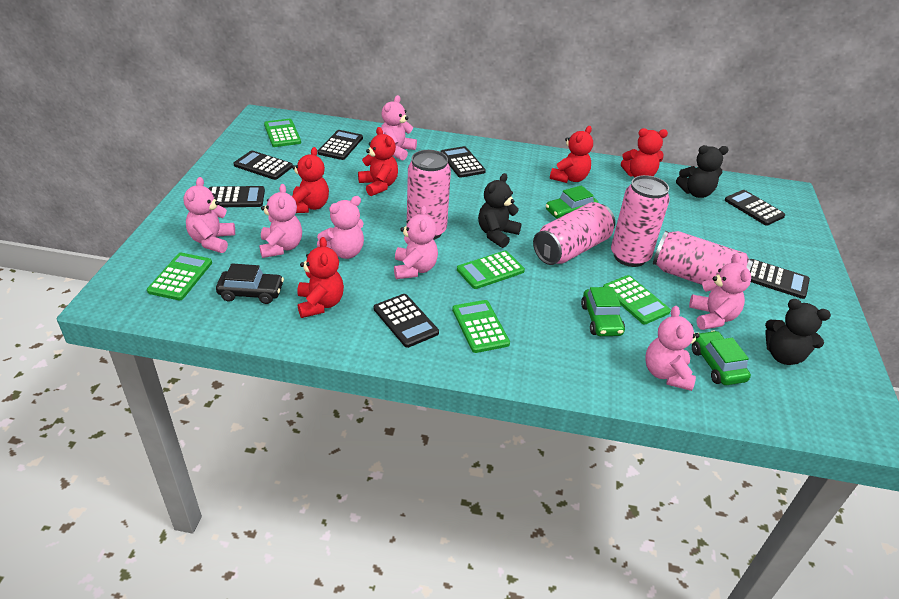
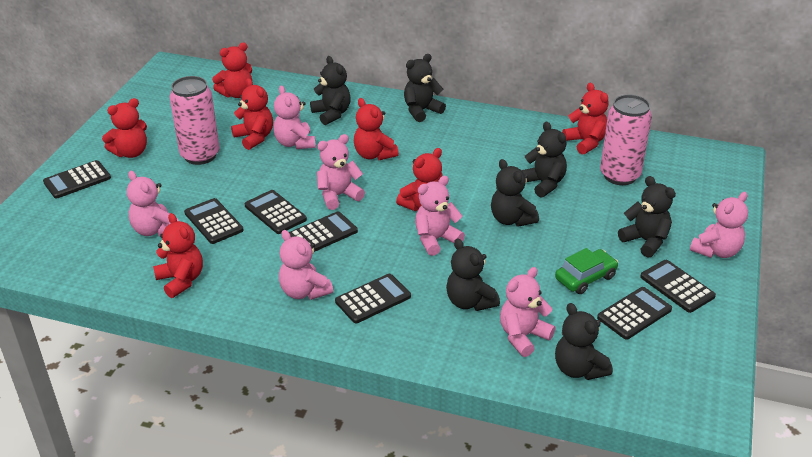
black car: [216,264,284,304] = 1 -> none = 0
black teddy bear: [478,173,522,248] [676,145,729,198] [765,299,831,365] = 3 -> [310,56,351,125] [404,54,446,122] [446,238,500,311] [491,159,539,227] [521,122,567,197] [555,303,613,380] [618,176,676,258] = 7
green calculator: [147,253,212,300] [264,119,301,147] [452,300,510,353] [457,251,525,289] [603,275,671,324] = 5 -> none = 0
green car: [546,185,598,219] [581,287,625,336] [692,330,751,385] = 3 -> [555,248,618,294] = 1
pink can: [407,150,451,240] [533,202,615,265] [611,175,670,267] [653,231,753,285] = 4 -> [170,76,220,165] [600,95,652,185] = 2
red teddy bear: [292,147,329,213] [297,237,344,318] [358,127,398,196] [550,126,593,183] [621,128,668,178] = 5 -> [102,98,147,158] [153,213,203,298] [212,42,252,98] [231,78,273,150] [354,98,399,160] [396,148,443,211] [562,83,609,155] = 7

